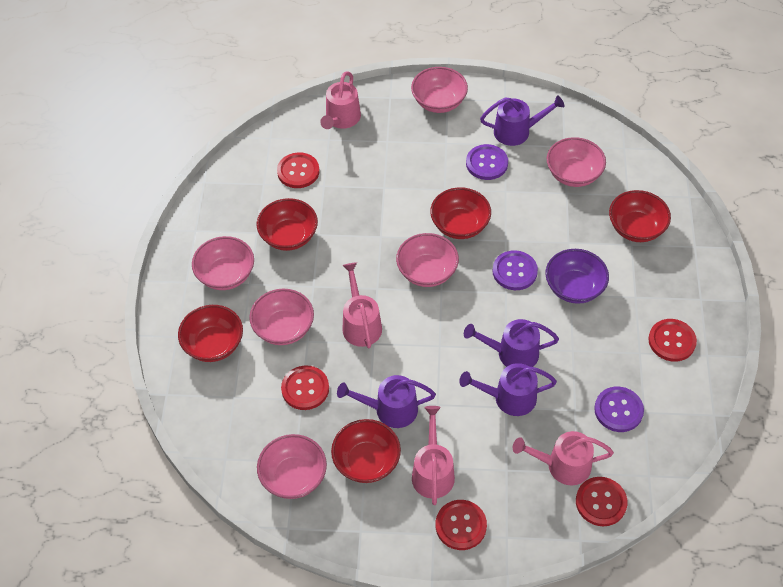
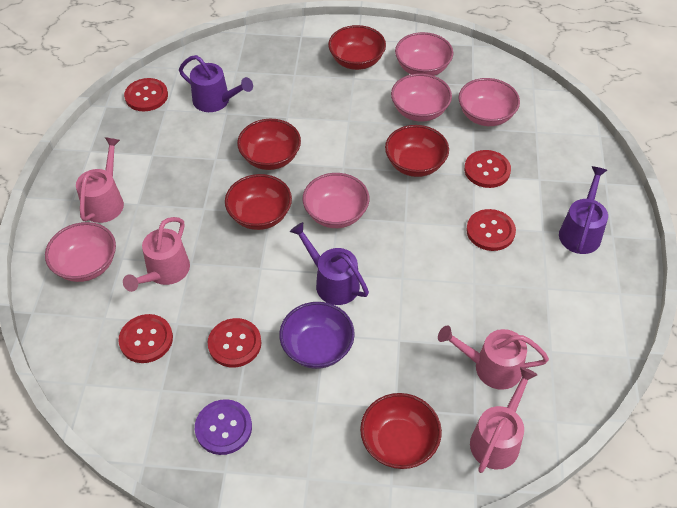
pink bowl: [192,236,254,290] [249,289,314,345] [257,434,327,499] [396,233,459,287] [411,67,468,113] [547,137,606,187] = 6 -> [45,222,116,282] [302,173,369,228] [391,73,452,122] [395,32,453,76] [459,78,520,126] = 5
purple button: [466,144,508,180] [492,250,538,290] [594,387,644,432] = 3 -> [195,399,252,455] = 1
purple watering can: [337,375,436,428] [459,363,557,416] [464,319,559,367] [480,95,565,146] = 4 -> [179,55,253,112] [290,222,369,305] [559,166,608,254] = 3

